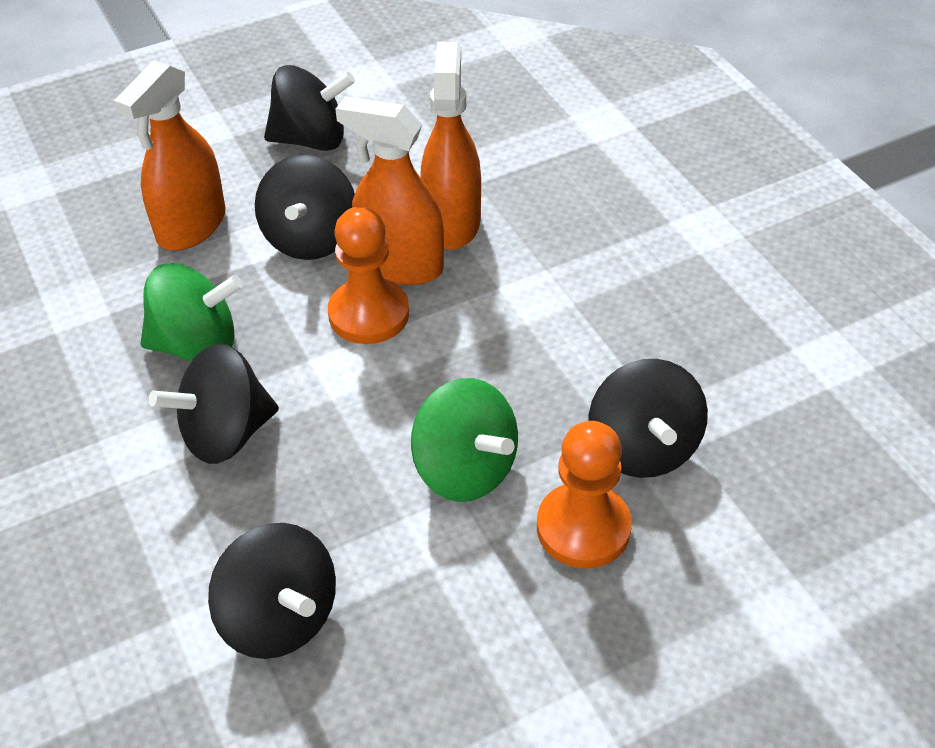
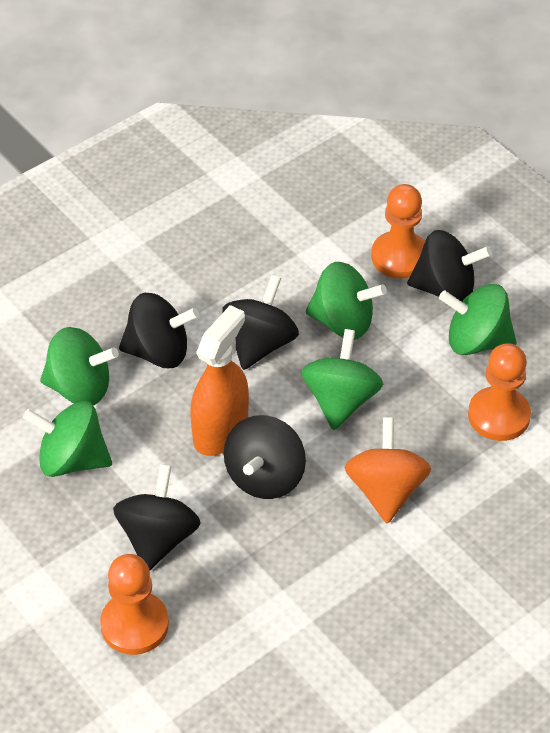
green spinning top: [140,263,243,362] [411,378,518,502] = 2 -> [23,401,112,477] [40,327,119,405] [301,329,383,430] [305,262,387,340] [439,284,517,355] = 5
orange pawn: [328,207,409,344] [537,421,632,568] = 2 -> [100,554,169,655] [371,184,425,279] [468,343,531,441] = 3
orange spinning top: none = 0 -> [344,417,431,523] = 1
orange spray bottle: [114,60,226,251] [336,97,444,285] [420,42,481,250] = 3 -> [190,305,249,456] = 1

